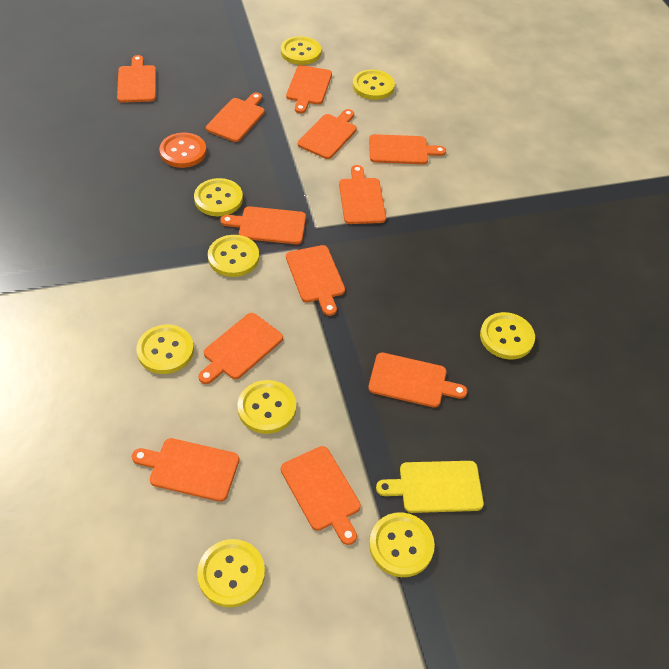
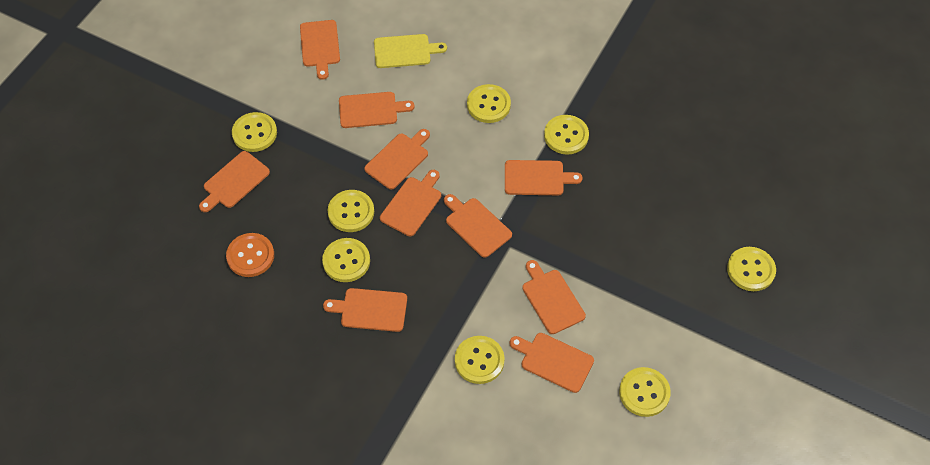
orange cutting board: [117,55,156,103] [132,438,239,502] [198,313,283,384] [206,92,265,142] [220,206,306,244] [281,446,361,545] [286,65,332,114] [286,245,345,316] [298,109,357,159] [339,165,386,224] [368,352,467,407] [369,134,446,164] = 12 -> [199,151,270,212] [300,20,340,80] [323,288,407,332] [339,92,415,128] [364,129,430,190] [380,170,441,236] [444,194,512,258] [505,160,583,195] [509,333,594,393] [522,260,586,334] = 10
yellow button: [136,325,194,374] [194,178,243,216] [197,539,265,607] [208,235,259,277] [237,380,296,434] [281,36,321,65] [352,69,395,100] [369,512,435,577] [480,312,535,359] = 9 -> [232,112,277,152] [322,238,370,282] [328,190,374,232] [455,336,504,384] [467,84,511,123] [544,115,589,154] [619,367,671,417] [727,247,776,291] = 8

